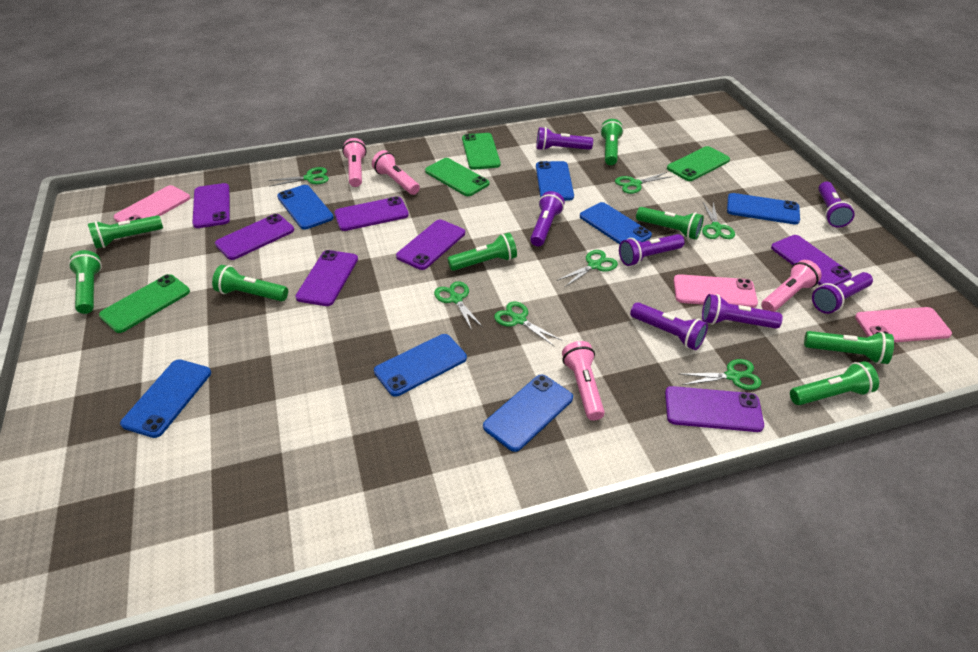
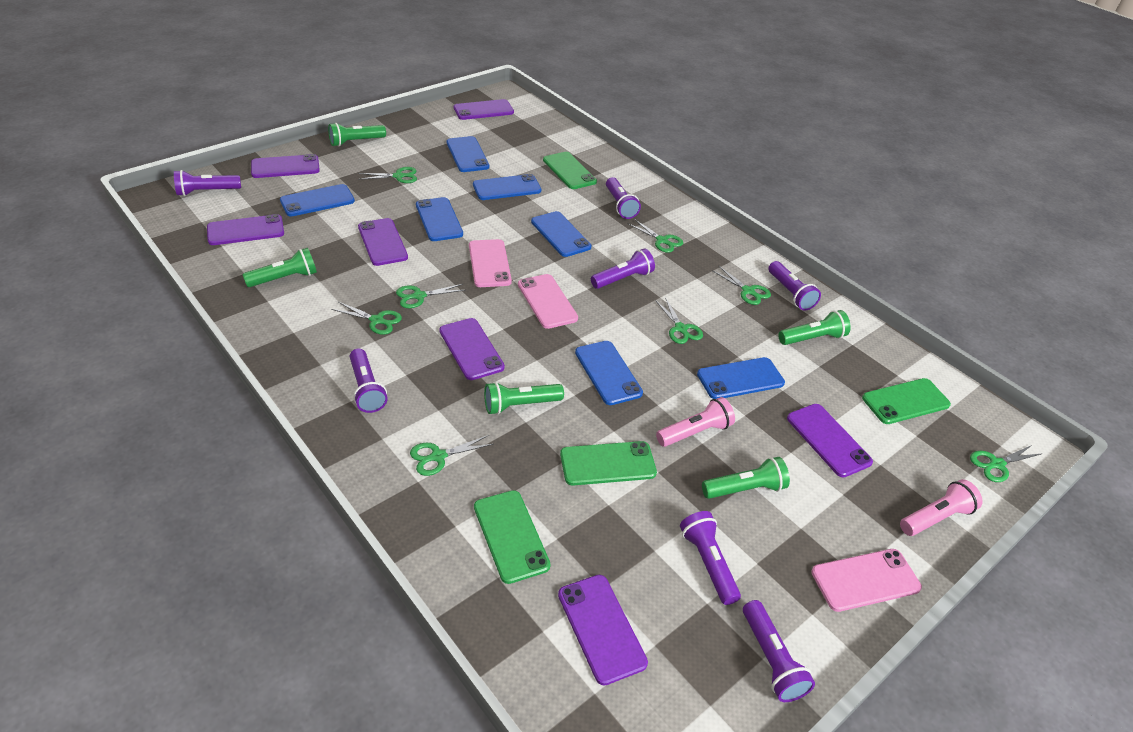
green flashlight: [68,250,102,314] [88,215,163,249] [212,265,288,301] [447,233,517,271] [600,119,623,165] [636,207,704,240] [790,361,879,405] [804,331,894,364] = 8 -> [242,248,317,287] [328,123,386,147] [484,382,564,415] [702,457,790,499] [778,310,851,345] = 5
green scissors: [268,167,329,187] [434,281,483,330] [494,302,563,347] [557,250,618,287] [615,172,673,194] [680,359,761,390] [702,202,735,239] = 7 -> [331,302,402,335] [358,167,417,183] [396,284,466,308] [410,435,494,476] [629,219,683,253] [655,297,703,344] [711,266,771,305] [970,445,1043,482] = 8
pink flashlight: [342,138,367,187] [372,150,420,195] [562,341,605,421] [761,260,822,312] = 4 -> [656,397,735,447] [900,479,983,536] = 2

